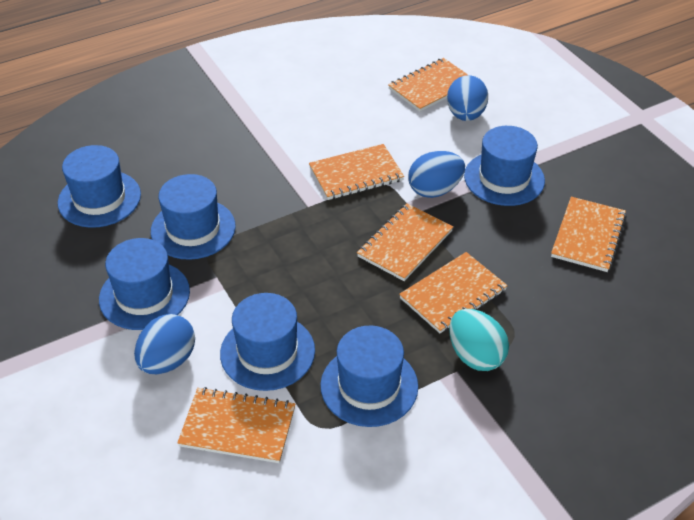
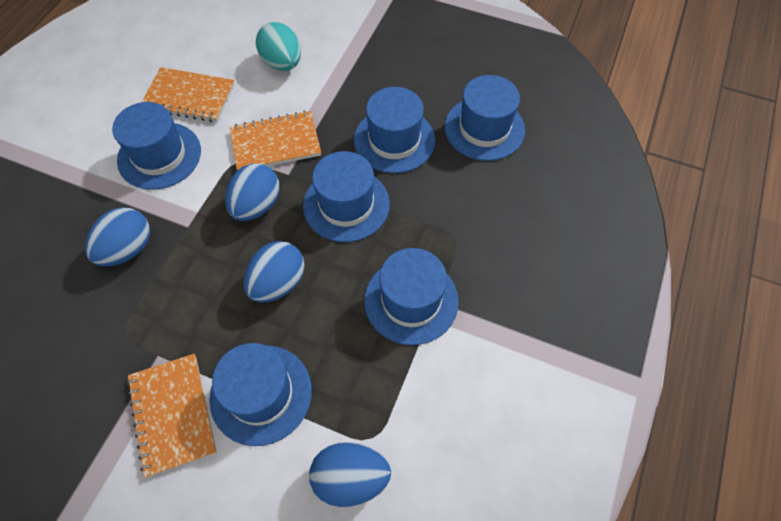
blue egg: [134,314,195,374] [408,151,465,198] [447,75,488,121] = 3 -> [85,207,150,266] [225,163,280,221] [244,241,305,303] [309,442,391,507] = 4
orange notebook: [177,387,295,463] [309,144,404,200] [357,203,453,281] [388,58,468,112] [399,252,508,333] [551,197,627,272] = 6 -> [127,354,217,478] [142,67,235,122] [230,111,321,170] = 3

